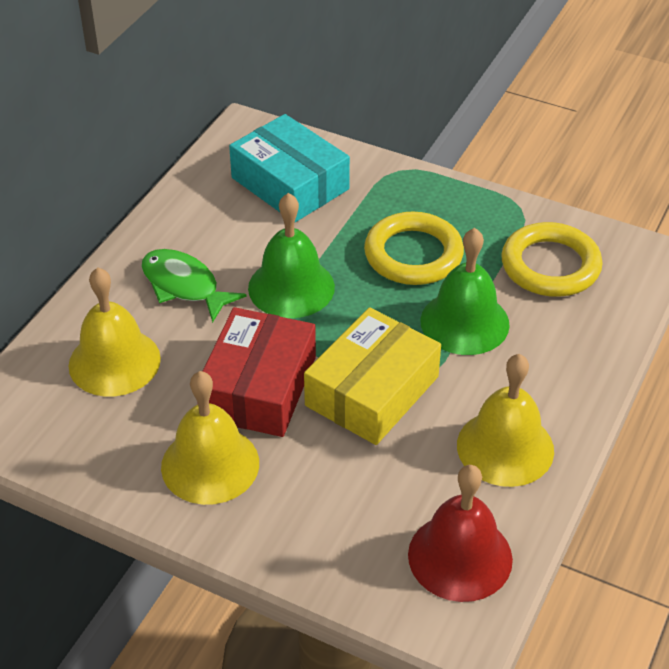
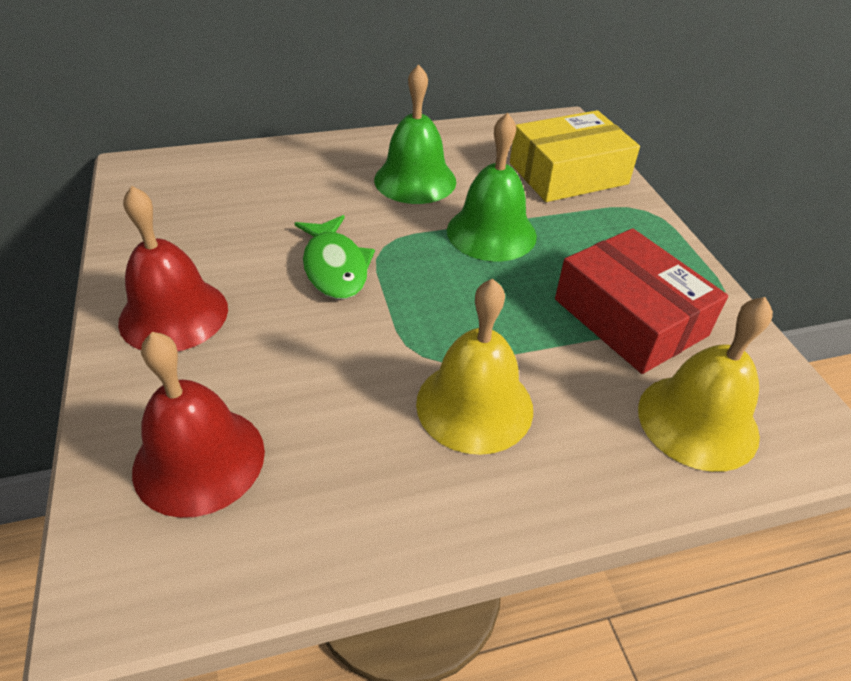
red bell: [408,465,513,602] = 1 -> [118,186,228,351] [132,332,265,518] = 2
turquoise box: [229,114,350,223] = 1 -> none = 0
yellow bell: [69,267,161,396] [161,371,259,505] [457,354,554,487] = 3 -> [416,278,533,455] [638,297,773,472] = 2
yellow ring: [364,211,464,285] [501,222,603,297] = 2 -> none = 0

